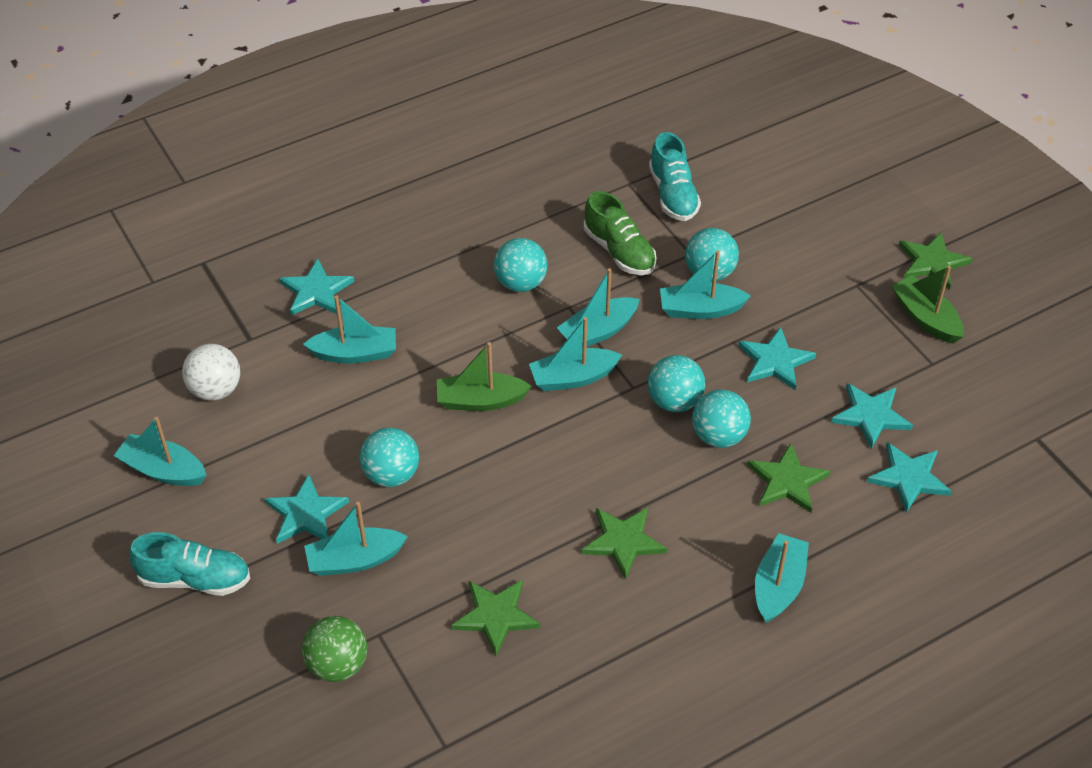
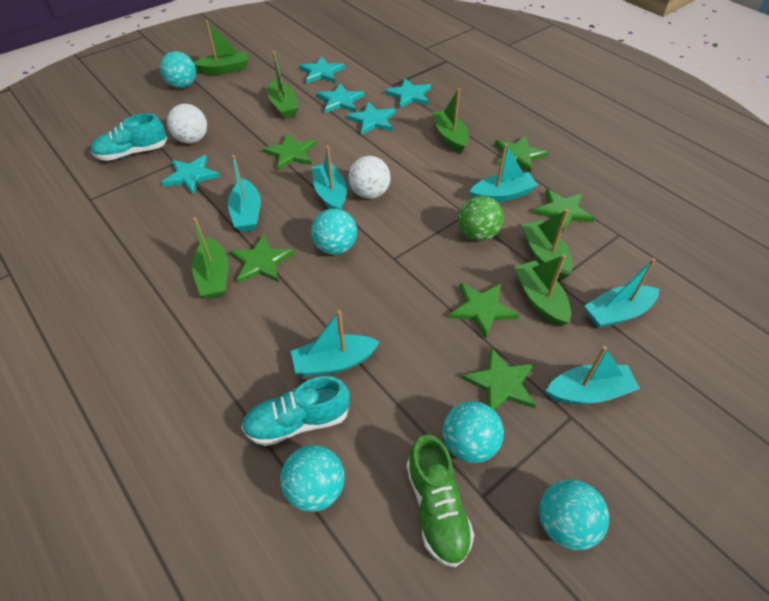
green boat: [437,342,532,411] [892,266,964,344] = 2 -> [192,217,229,299] [194,20,248,75] [267,51,299,119] [432,88,469,153] [514,254,571,327] [522,209,572,280] = 6
green star: [451,580,540,656] [581,507,667,580] [747,443,831,513] [899,232,973,290] = 4 -> [230,235,294,284] [263,134,316,170] [449,283,519,339] [462,347,536,411] [495,136,548,173] [532,189,595,233] = 6
turquoise boat: [114,417,206,486] [303,295,396,364] [304,502,408,576] [529,317,622,391] [557,268,639,348] [660,250,751,319] [755,533,809,623] = 7 -> [228,155,261,232] [291,310,380,377] [312,146,347,209] [469,143,538,203] [546,346,640,405] [585,258,659,328] = 6
white ball: [182,344,240,401] = 1 -> [167,104,207,144] [349,156,391,199] = 2

